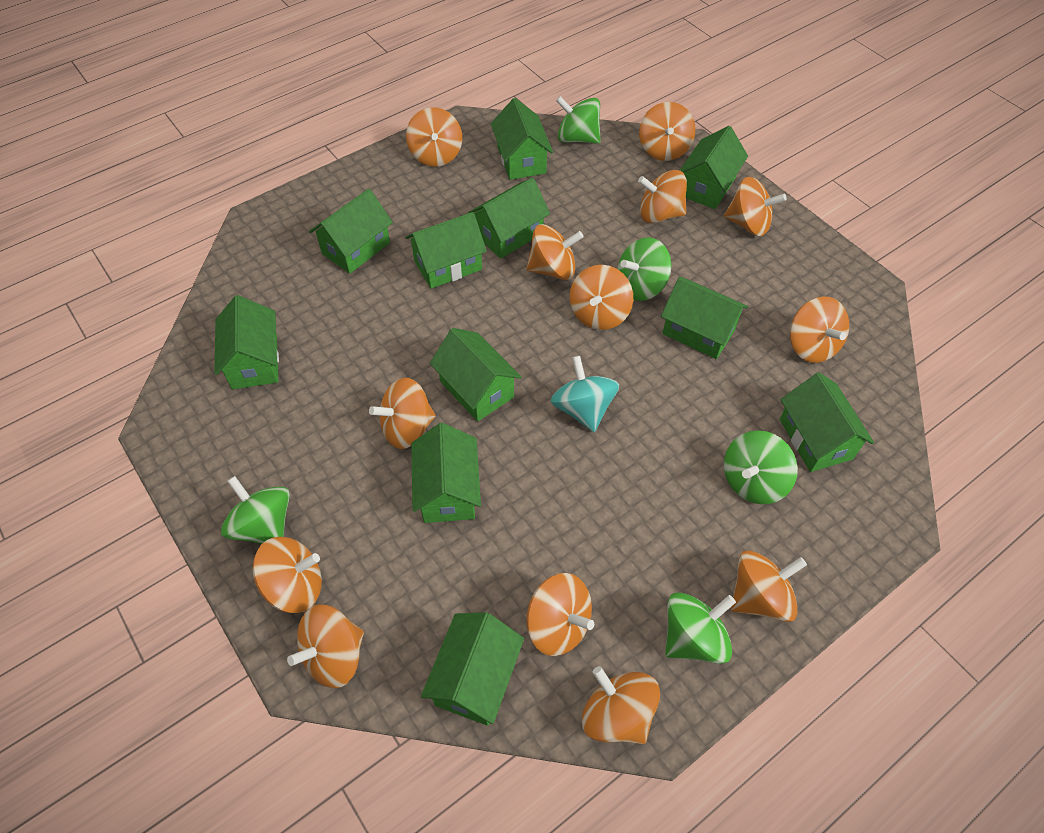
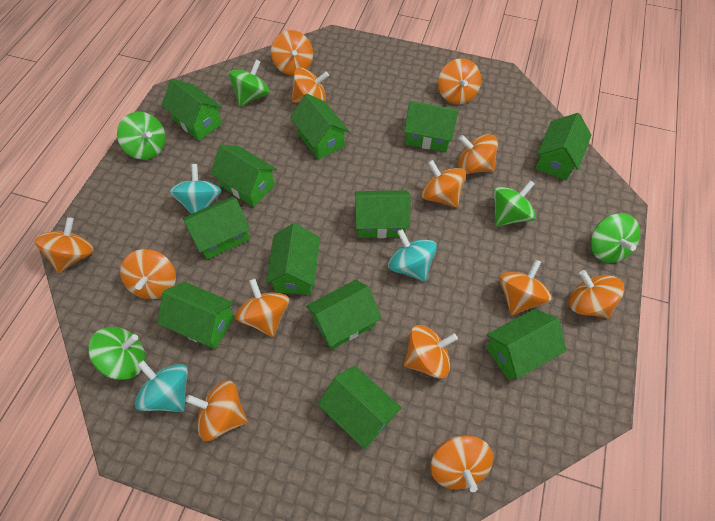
green house: [214,295,279,389] [309,189,393,274] [405,212,487,289] [411,423,481,523] [421,612,524,726] [430,328,522,421] [468,178,550,259] [491,98,553,180] [661,277,748,359] [680,126,748,209] [780,372,874,472] = 11 -> [157,282,234,349] [162,79,223,141] [183,196,250,259] [210,144,277,207] [266,223,320,295] [290,94,349,160] [306,280,382,350] [318,366,402,450] [355,190,411,238] [404,101,459,152] [486,309,567,380] [535,113,592,180] = 12
turquoise spinning top: [551,356,619,432] = 1 -> [135,360,188,412] [170,164,222,214] [388,229,437,282] = 3

